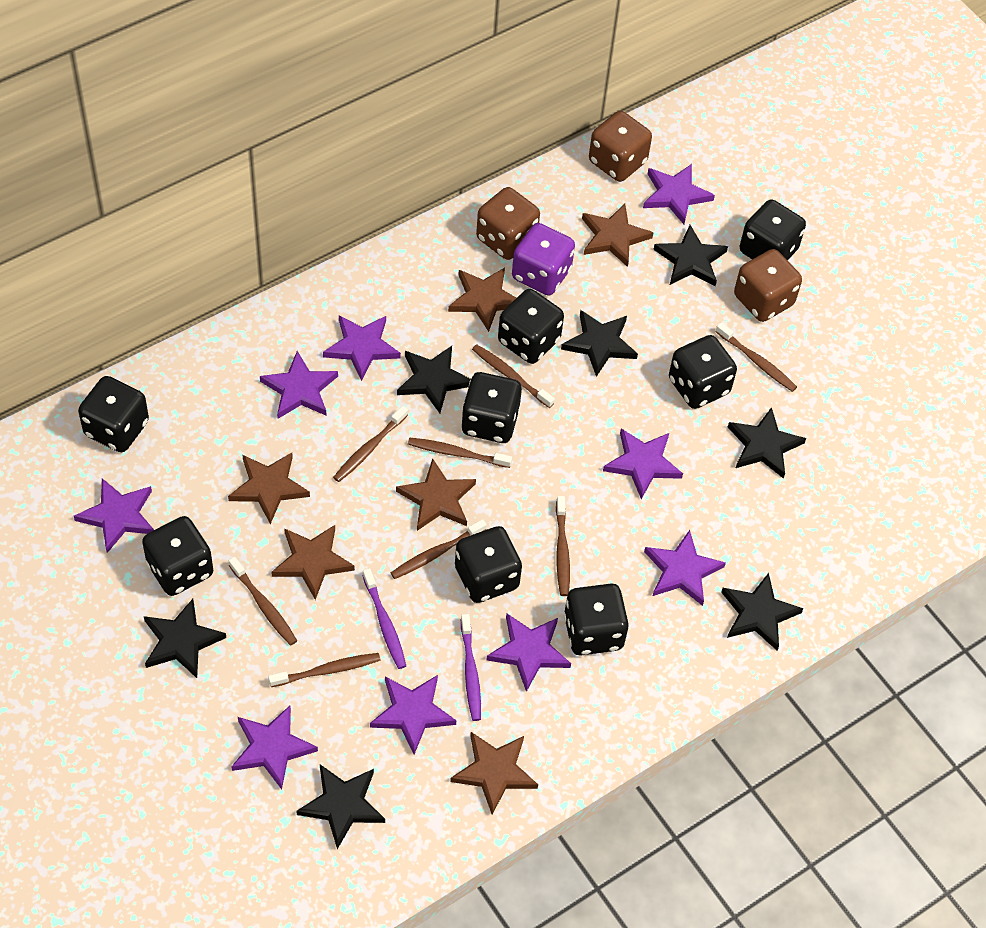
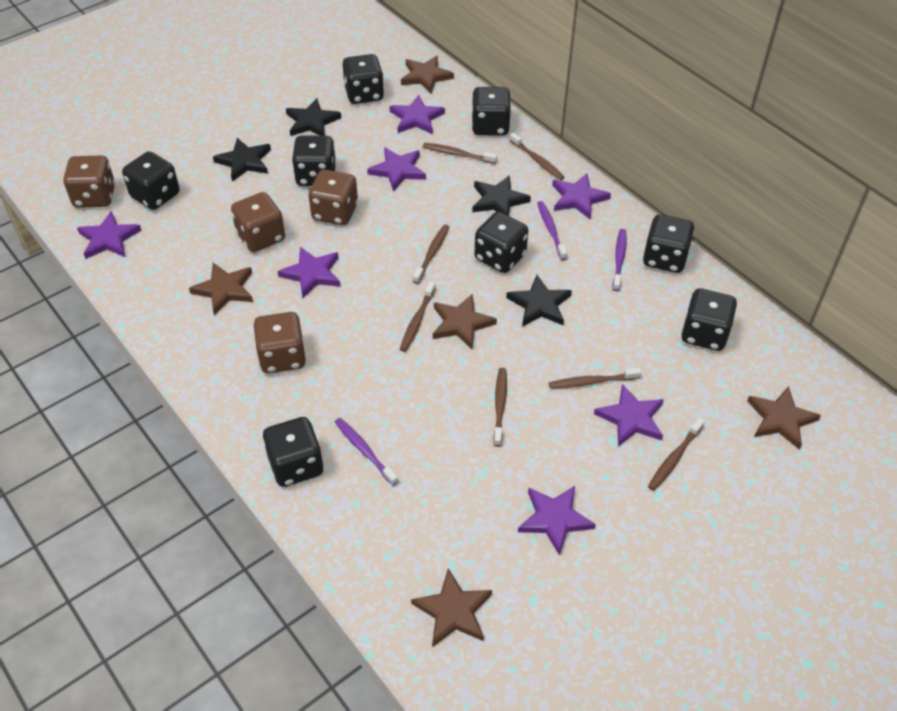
black star: [144,599,226,678] [296,764,385,849] [397,346,471,413] [561,310,638,377] [653,225,728,286] [721,573,803,650] [728,407,806,479] = 7 -> [213,138,271,181] [286,98,341,136] [472,175,531,216] [506,275,572,327] = 4
brown dice: [476,187,540,260] [589,111,652,182] [734,249,802,322] = 3 -> [63,156,115,208] [231,192,285,252] [253,312,306,373] [309,170,358,225] = 4
brown star: [228,453,310,524] [271,525,355,600] [396,458,476,531] [448,268,516,332] [450,732,538,814] [582,204,653,267] = 6 -> [189,263,253,315] [401,56,454,93] [411,568,492,647] [433,294,497,349] [747,386,821,449] = 5
brown toothbrush: [229,557,297,646] [268,653,381,687] [333,406,408,482] [391,519,487,579] [408,438,512,468] [472,344,555,408] [556,496,570,596] [715,322,797,392] = 8 -> [400,281,436,352] [413,225,449,284] [423,143,497,164] [493,368,507,446] [510,133,565,180] [549,368,642,389] [648,418,705,491] = 7
purple dice: [512,223,575,296] = 1 -> none = 0
purple star: [74,478,154,553] [231,706,318,790] [260,351,338,419] [323,315,401,381] [370,675,457,755] [486,613,571,692] [603,429,683,499] [643,164,715,224] [644,530,726,606] = 9 -> [77,211,142,259] [277,247,340,298] [367,147,426,191] [389,95,445,134] [518,486,596,556] [552,174,611,219] [594,384,664,447] = 7
purple toothbrush: [362,568,406,669] [461,614,481,721] = 2 -> [335,418,399,486] [537,201,568,260] [613,229,627,291] = 3

